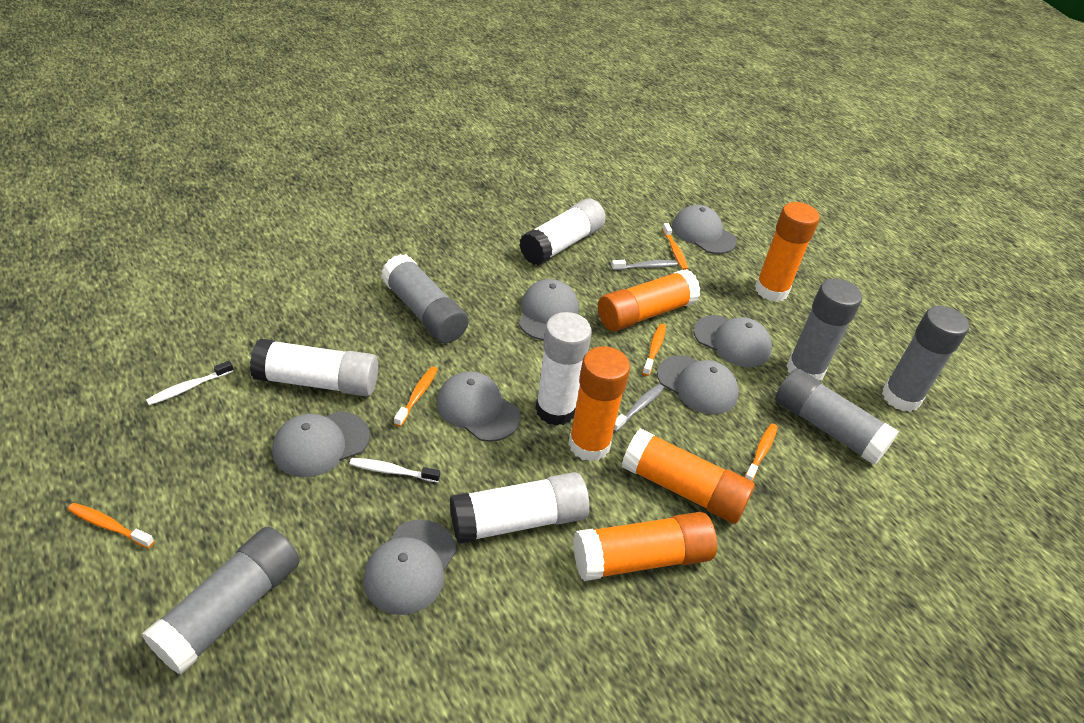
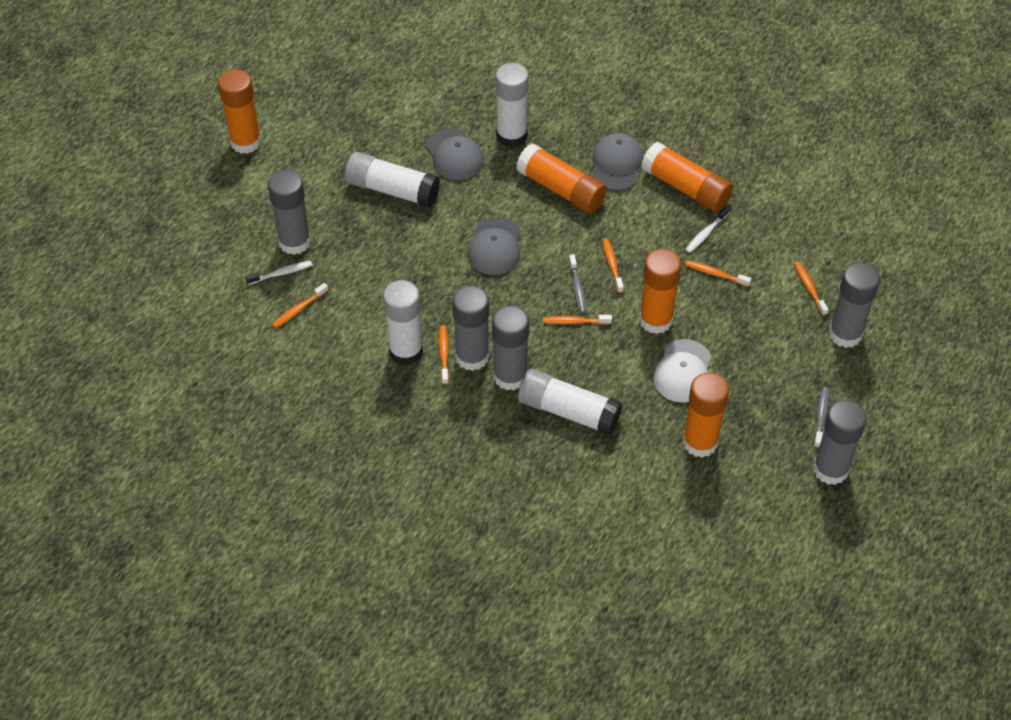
grey cap: [272,411,370,477] [363,520,457,615] [436,371,521,442] [519,279,579,340] [657,355,739,415] [672,205,737,254] [694,315,772,367] = 7 -> [426,128,484,180] [468,217,520,275] [593,133,643,191] = 3
orange toothbrush: [68,503,154,548] [394,366,438,427] [642,324,666,376] [662,223,688,270] [745,423,778,481] = 5 -> [272,283,328,328] [439,325,449,385] [543,315,612,324] [602,239,624,293] [685,260,751,287] [794,262,829,316] = 6
white cap: none = 0 -> [653,339,711,403] = 1

